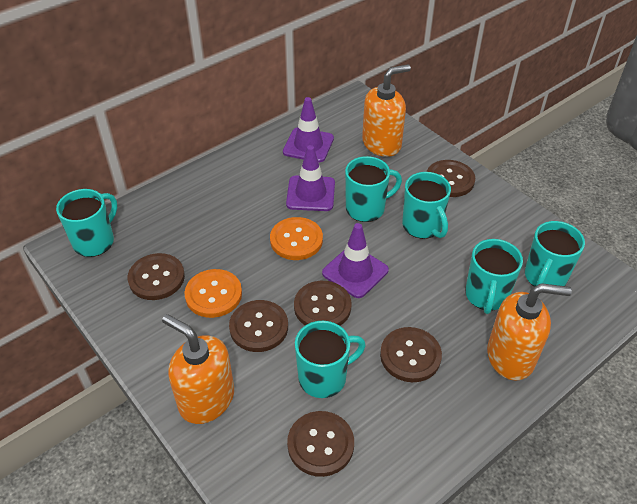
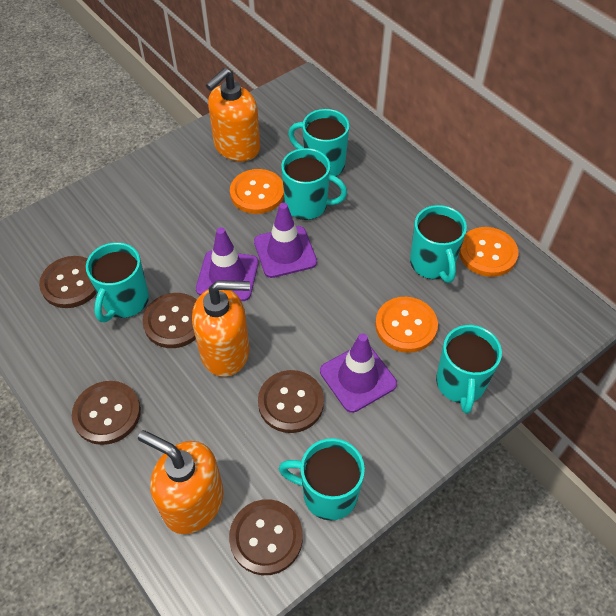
brown button: [128,253,185,300] [229,300,288,352] [287,411,354,477] [294,281,351,325] [380,327,442,382] [427,160,475,197] = 6 -> [39,256,97,308] [72,381,141,445] [142,293,197,348] [229,499,303,575] [258,370,324,433] = 5
orange button: [184,269,242,318] [270,217,323,260] = 2 -> [230,169,284,214] [375,297,438,353] [459,227,518,277] = 3

